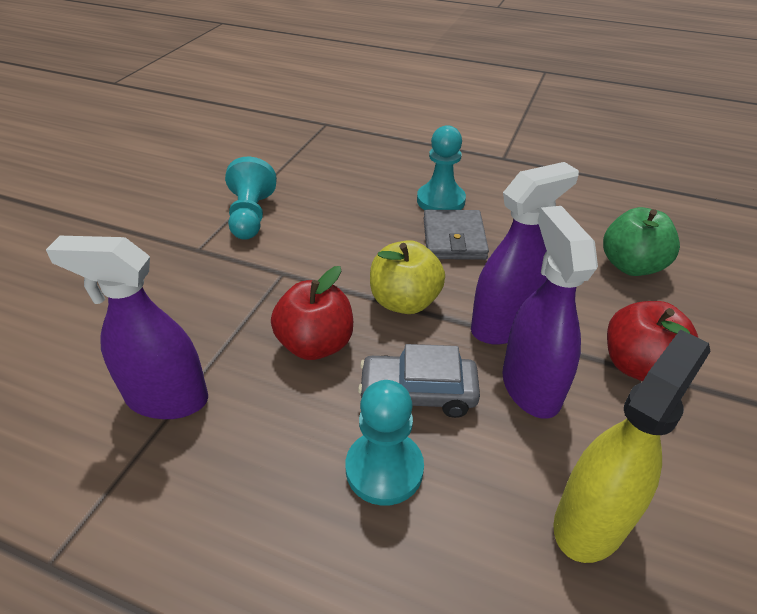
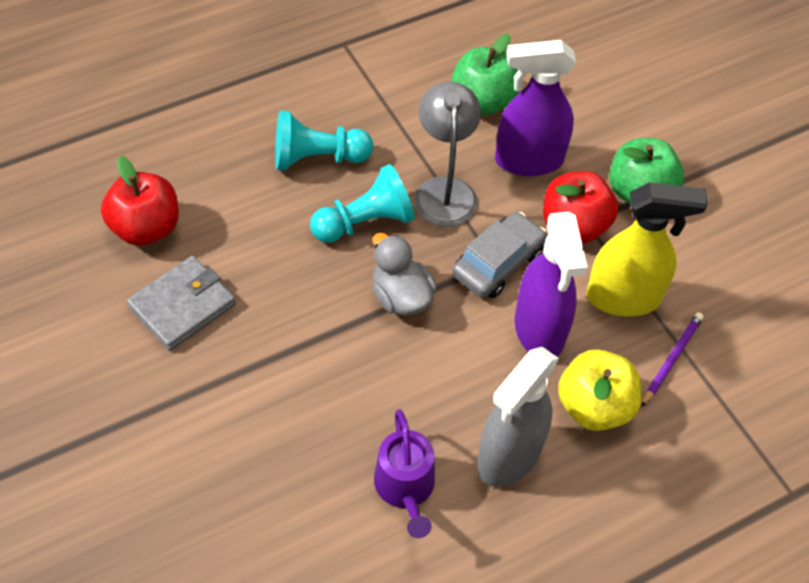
green apple: [603,207,680,276] = 1 -> [451,34,520,115] [609,138,684,204] = 2
grey duck: none = 0 -> [372,233,437,316] = 1
grey lamp: none = 0 -> [414,82,481,227] = 1
grey spray bottle: none = 0 -> [477,347,559,487] = 1
purple pencil: none = 0 -> [641,312,704,407] = 1
purple spray bottle: [46,236,208,419] [471,162,579,345] [502,206,598,419] = 3 -> [495,40,576,176] [515,212,588,357] = 2
purple watering can: none = 0 -> [374,409,435,538] = 1
turquoise pawn: [225,157,277,240] [345,380,424,506] [417,125,466,210] = 3 -> [275,110,373,170] [310,164,415,243] = 2

